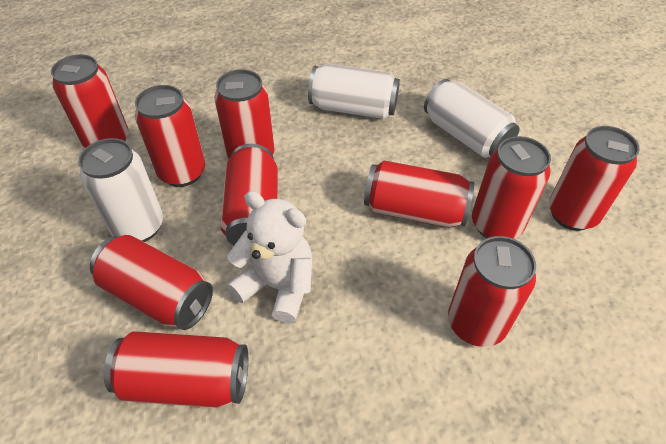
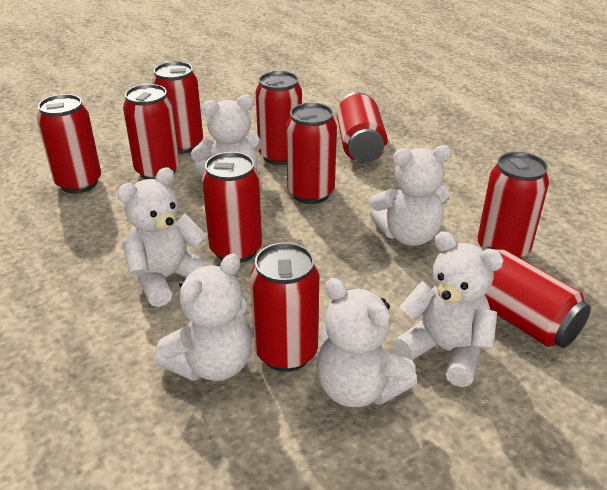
white can: [78,138,163,242] [308,64,400,119] [424,79,520,158] = 3 -> none = 0
white teddy bear: [227,191,312,324] = 1 -> [117,167,213,307] [156,253,253,381] [191,95,262,176] [316,278,417,407] [370,145,452,246] [393,231,504,387] = 6

